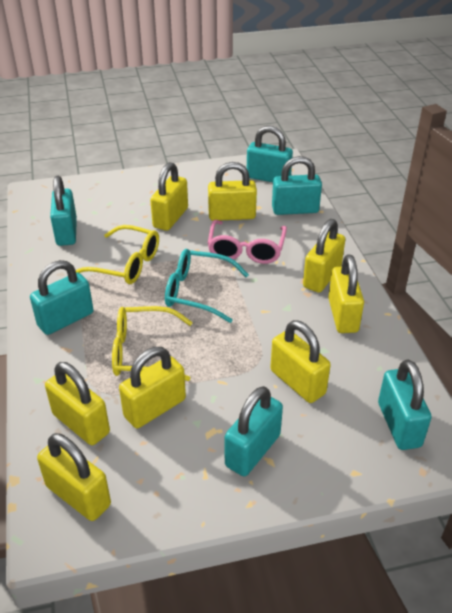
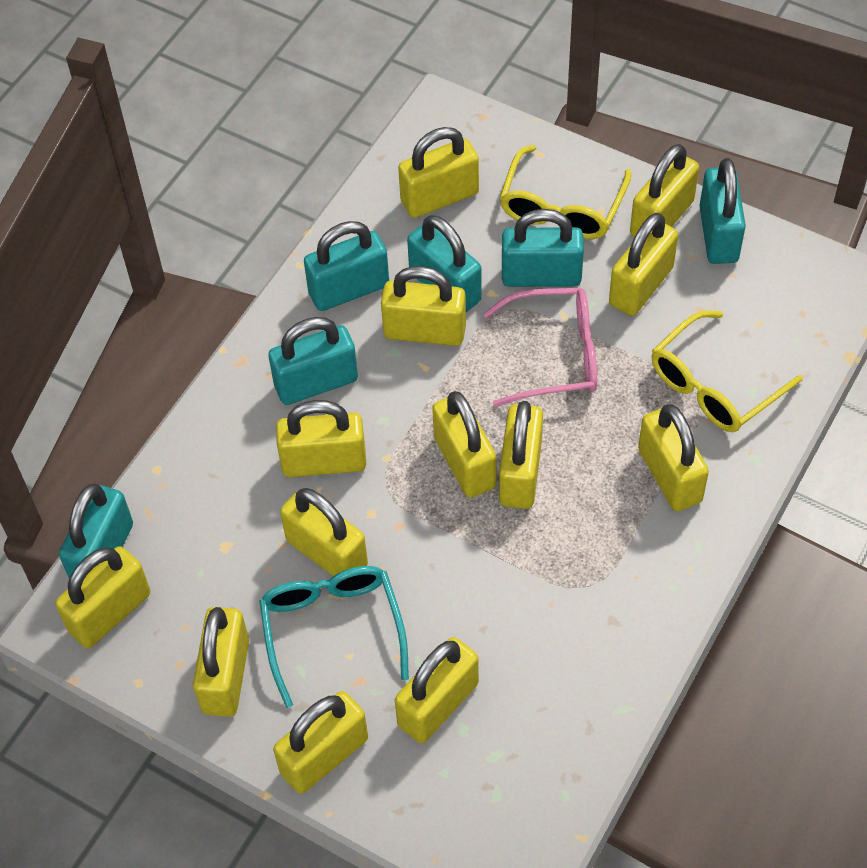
yellow padlock: [37,433,111,521] [45,362,110,445] [119,347,186,428] [150,162,188,231] [208,162,257,221] [270,320,331,403] [303,219,345,293] [328,254,364,333] = 8 -> [55,546,150,648] [193,607,249,717] [273,691,368,794] [276,400,366,477] [280,488,368,576] [381,266,466,346] [395,637,479,743] [398,127,479,218] [432,391,496,498] [499,401,543,509] [609,213,678,316] [630,144,699,237] [638,404,709,511] = 13

